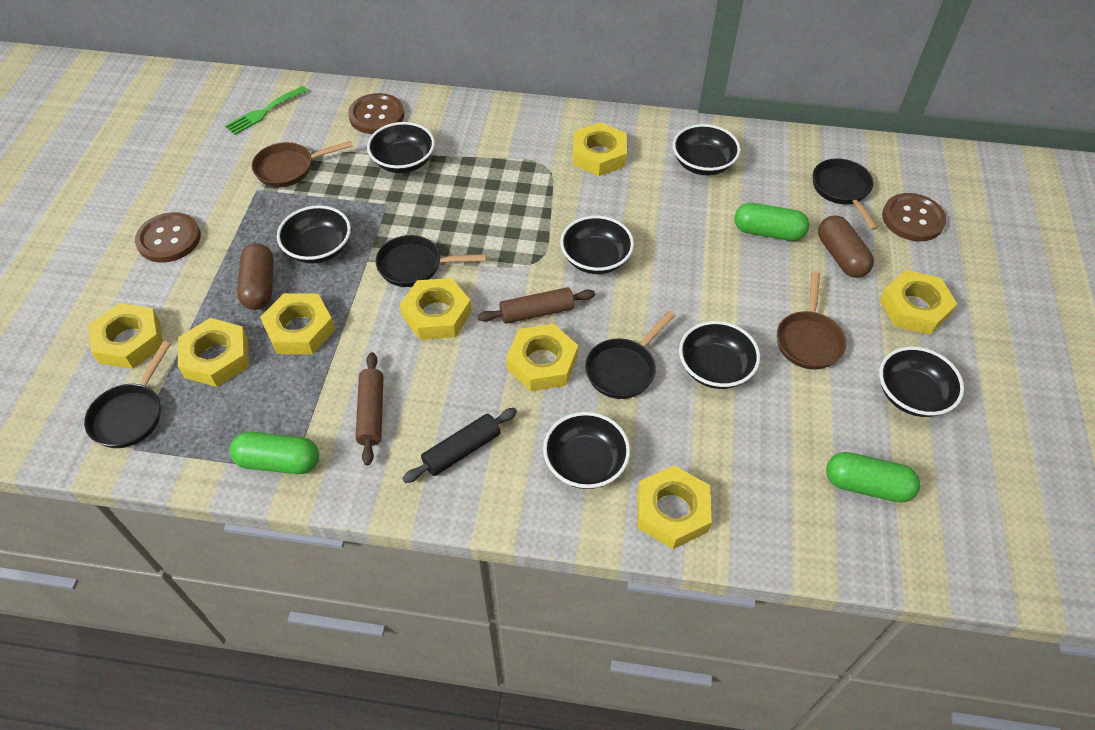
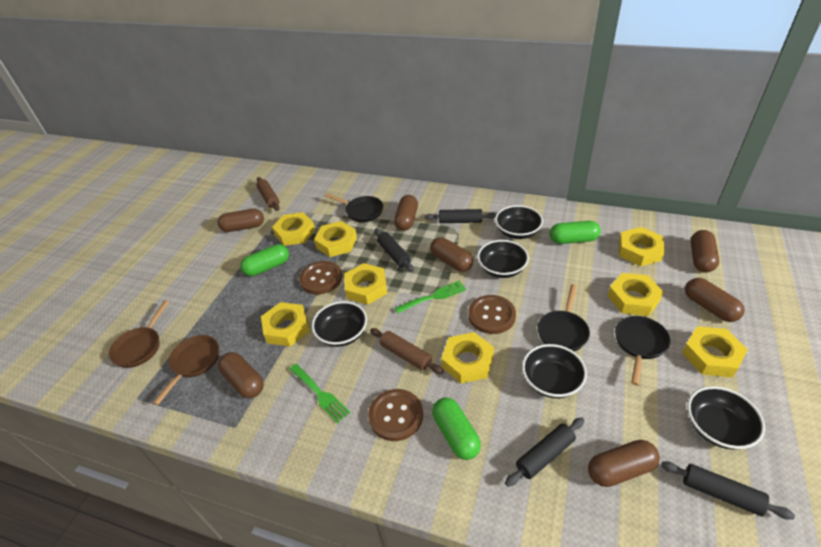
black bowl: [277,205,351,264] [367,122,435,173] [543,412,630,489] [560,216,634,274] [673,124,740,175] [679,321,760,389] [879,347,964,417] = 7 -> [312,301,367,347] [477,240,529,278] [495,205,543,239] [522,344,587,398] [687,386,765,450] = 5
black pan: [84,341,171,448] [375,235,487,287] [585,311,675,399] [813,158,878,230] = 4 -> [325,193,383,222] [538,284,590,351] [615,316,670,385] = 3
black rolling pin: [402,408,517,483] = 1 -> [375,229,414,272] [425,209,496,223] [505,417,584,487] [661,461,795,520] = 4
brown capsule: [237,243,274,310] [818,215,874,278] = 2 -> [218,209,264,232] [218,352,264,398] [394,195,418,231] [430,237,473,272] [588,440,660,487] [685,278,745,322] [691,230,719,272] = 7
green fork: [225,86,308,135] = 1 -> [289,364,351,423] [395,281,466,313] = 2

